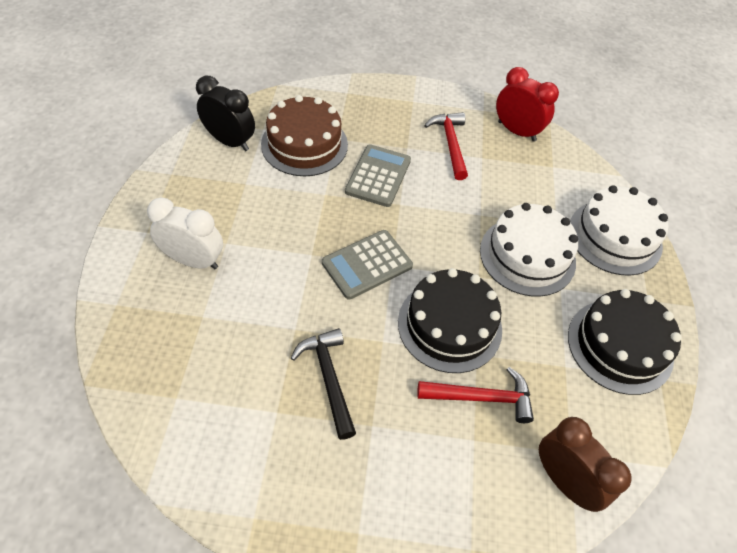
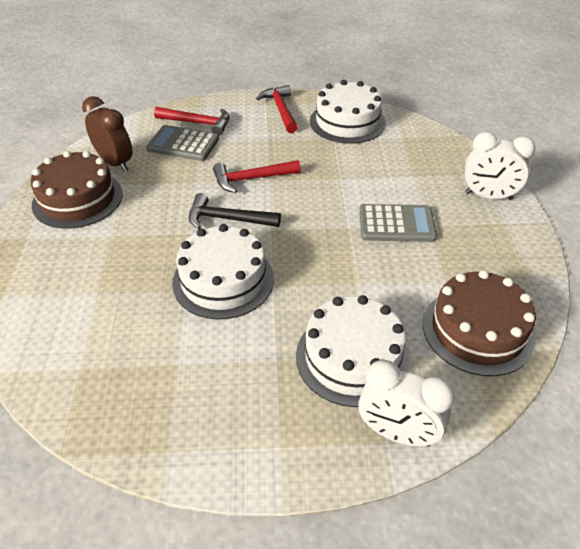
black cake: [398,268,502,373] [568,289,682,395] = 2 -> none = 0
black clock: [196,76,255,151] = 1 -> none = 0
brown cake: [261,95,348,176] = 1 -> [30,151,123,229] [423,270,536,376] = 2
red clock: [496,67,559,142] = 1 -> none = 0
red hammer: [417,367,534,423] [424,112,468,180] = 2 -> [154,107,230,135] [213,160,301,193] [256,85,298,133] = 3
white cake: [480,203,578,297] [570,185,668,276] = 2 -> [172,224,274,319] [296,295,410,407] [310,80,386,144] = 3
white clock: [147,198,223,269] = 1 -> [358,360,455,446] [465,132,535,200] = 2

